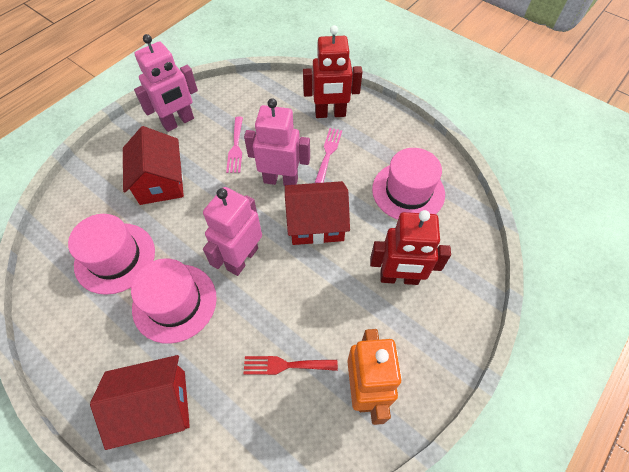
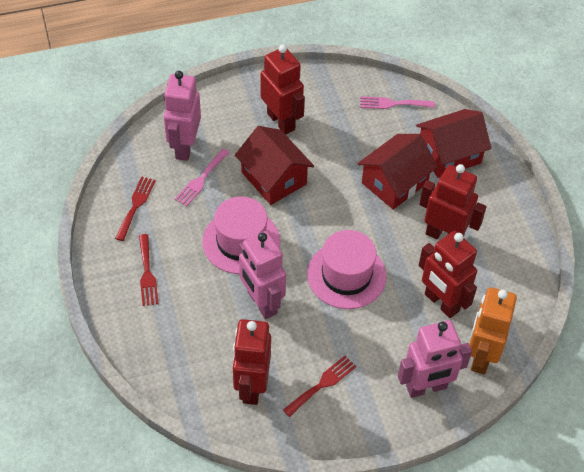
pink hat: [68,214,155,295] [131,258,217,344] [372,148,445,220] = 3 -> [202,196,280,274] [307,230,387,309] = 2
red fork: [244,356,338,375] = 1 -> [115,177,156,241] [139,234,159,306] [283,356,356,417] = 3
red robot: [303,25,362,118] [370,210,451,285] = 2 -> [233,319,271,405] [261,45,305,135] [419,164,486,239] [419,231,477,318] = 4

